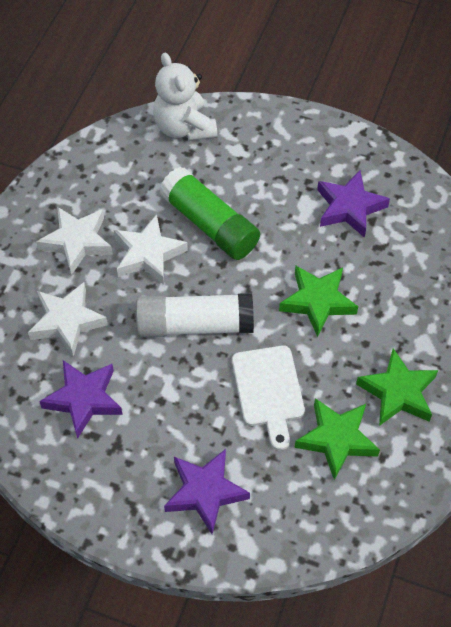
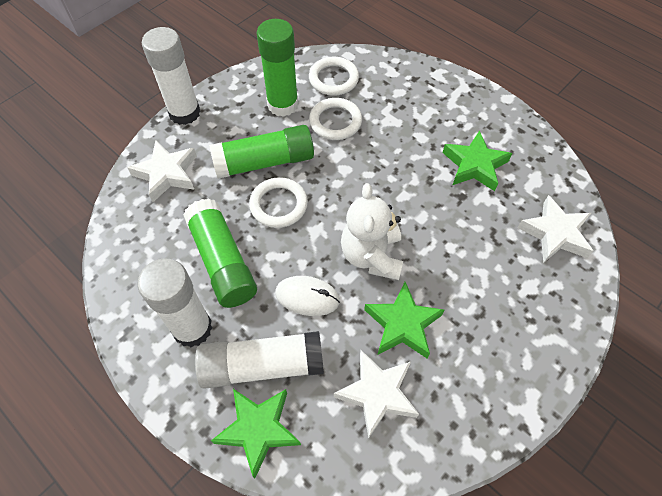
green glue stick: [159,167,260,260] = 1 -> [183,198,257,308] [209,125,314,179] [257,19,298,117] = 3
purple star: [39,360,123,439] [164,449,250,534] [317,170,390,238] = 3 -> none = 0
white cutting board: [232,346,305,450] = 1 -> none = 0
white glue stick: [136,293,254,337] = 1 -> [138,258,212,347] [142,27,200,125] [195,331,324,389] = 3
white mouse: none = 0 -> [275,276,340,316] = 1
white ring: none = 0 -> [249,177,308,228] [309,57,359,96] [309,98,362,140] = 3

